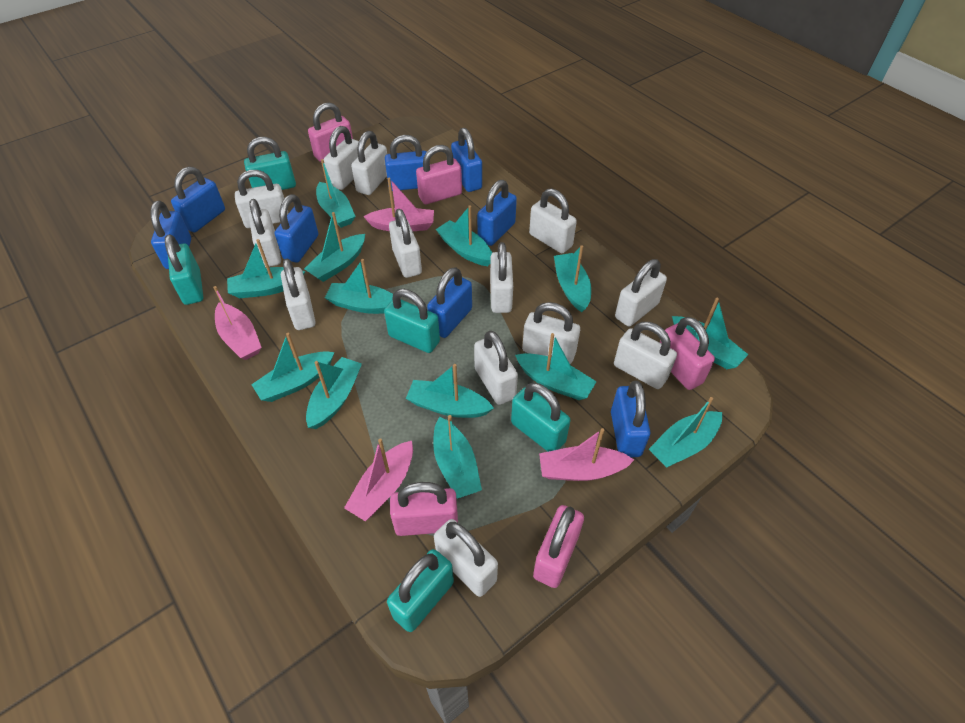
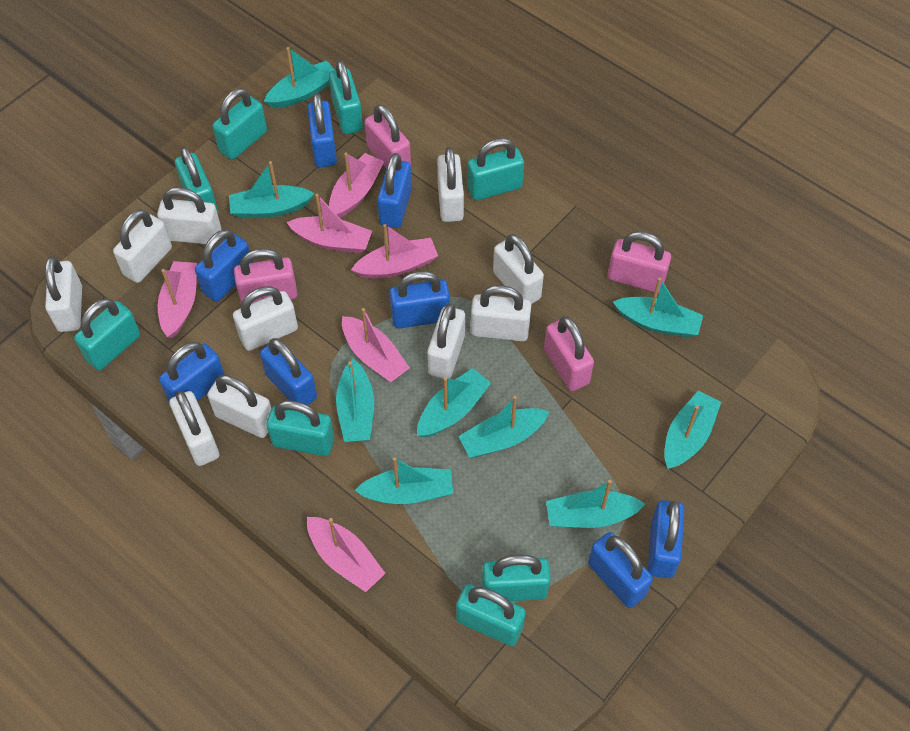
pink boat: [213,286,262,360] [344,438,413,521] [363,178,434,231] [539,428,634,481] = 4 -> [158,261,197,338] [286,194,372,253] [307,517,386,592] [329,152,384,218] [342,308,410,382] [351,224,438,279] = 6
pink padlock: [308,103,353,162] [390,482,458,536] [416,145,462,204] [533,505,584,588] [660,317,715,390] = 5 -> [234,249,298,303] [365,104,411,169] [544,316,594,391] [608,231,671,293] = 4
turquoise boat: [227,239,305,298] [251,333,334,402] [304,212,365,282] [306,357,362,429] [316,159,356,228] [325,259,393,314] [406,364,494,418] [433,415,482,499] [436,205,492,266] [515,333,597,400] [554,245,591,312] [649,397,722,467] [672,298,749,369] = 13 -> [229,161,315,218] [264,47,335,108] [336,359,374,442] [355,457,453,504] [417,368,491,437] [458,396,550,458] [546,480,645,528] [613,278,703,337] [664,390,721,469] = 9
turquoise padlock: [165,234,203,305] [244,137,296,190] [384,289,440,353] [387,549,454,632] [511,383,570,452] = 5 -> [74,298,140,370] [175,147,218,214] [212,88,267,160] [267,400,334,456] [329,60,363,134] [456,584,526,646] [467,138,524,201] [482,555,551,601] = 8
white padlock: [235,170,289,228] [249,199,281,267] [281,259,316,330] [324,126,359,190] [351,131,387,195] [389,209,422,278] [434,519,498,597] [474,330,518,405] [490,242,513,313] [522,302,580,364] [529,188,577,253] [614,322,677,389] [615,259,667,327] = 13 -> [45,256,82,332] [113,209,172,283] [157,187,222,244] [169,391,219,466] [207,375,271,438] [233,286,298,351] [427,303,465,379] [437,147,464,222] [471,285,531,342] [493,234,544,304] = 10

